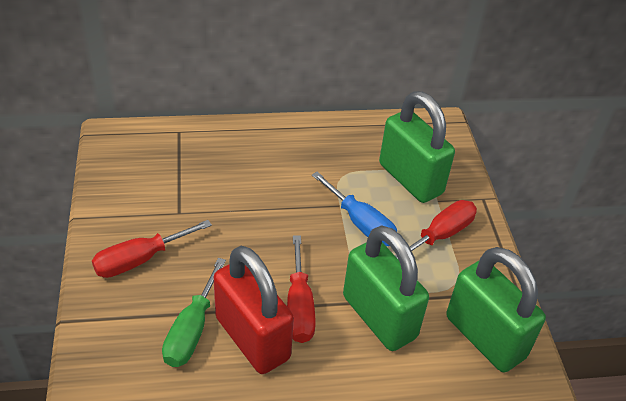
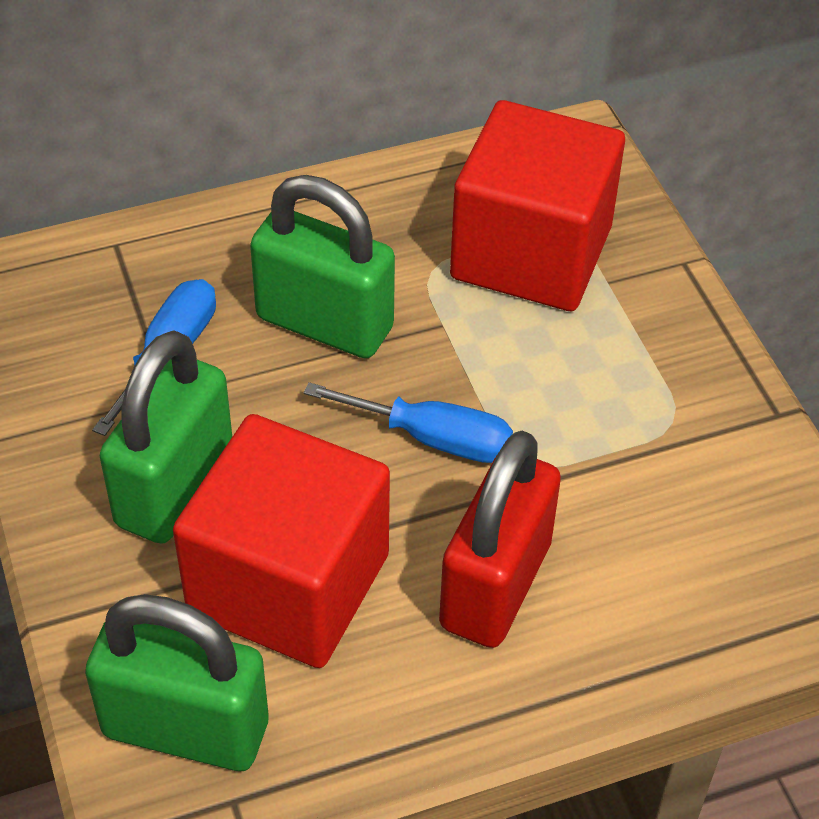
blue screwdriver: [312,172,397,246] = 1 -> [92,279,216,436] [304,382,513,463] = 2
green screwdriver: [162,258,226,367] = 1 -> none = 0
red cube: none = 0 -> [173,414,390,668] [450,100,625,311] = 2
red screwdriver: [92,220,212,278] [287,235,316,343] [395,200,477,259] = 3 -> none = 0

